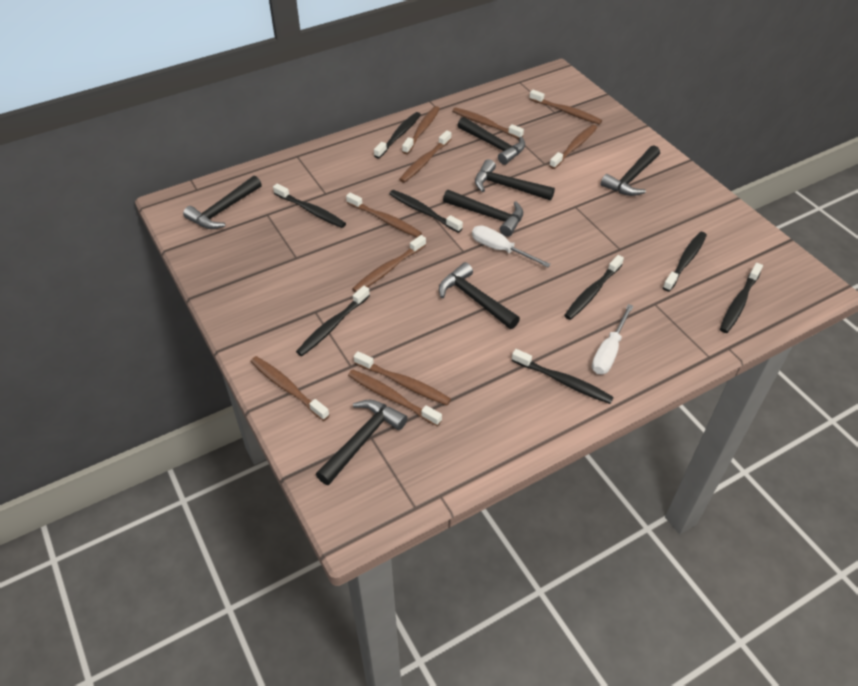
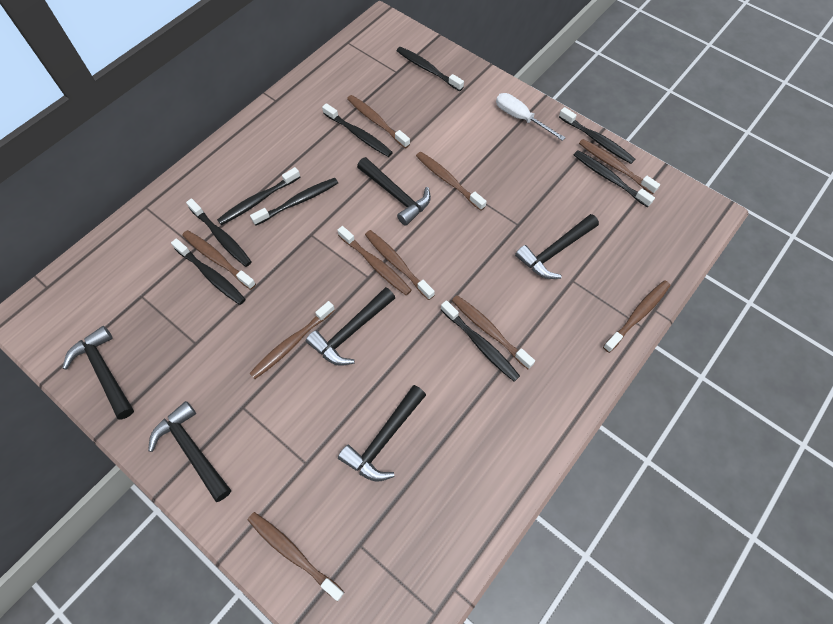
black hammer: [183,176,262,229] [316,400,408,485] [439,262,520,329] [443,190,523,236] [458,117,525,165] [475,159,555,200] [601,145,660,196] = 7 -> [63,326,134,420] [148,401,231,502] [306,287,395,366] [338,385,426,482] [357,157,431,226] [515,214,599,279] = 6
black toothbrush: [273,183,346,228] [296,286,370,356] [374,112,421,159] [389,190,463,233] [512,349,614,404] [564,255,624,320] [663,232,707,292] [720,263,763,333] = 8 -> [171,238,246,305] [186,198,252,267] [217,167,300,225] [250,178,338,225] [322,103,393,157] [397,47,464,91] [441,300,520,382] [559,107,635,164] [574,150,655,207] = 9
white screwdriver: [472,225,551,267] [592,304,634,374] = 2 -> [496,93,566,141] = 1

